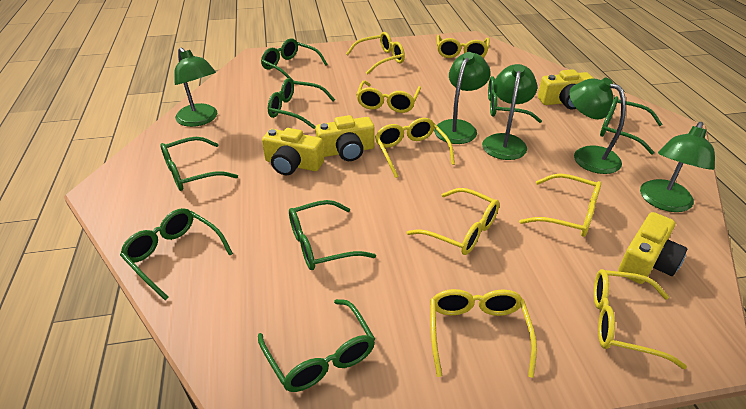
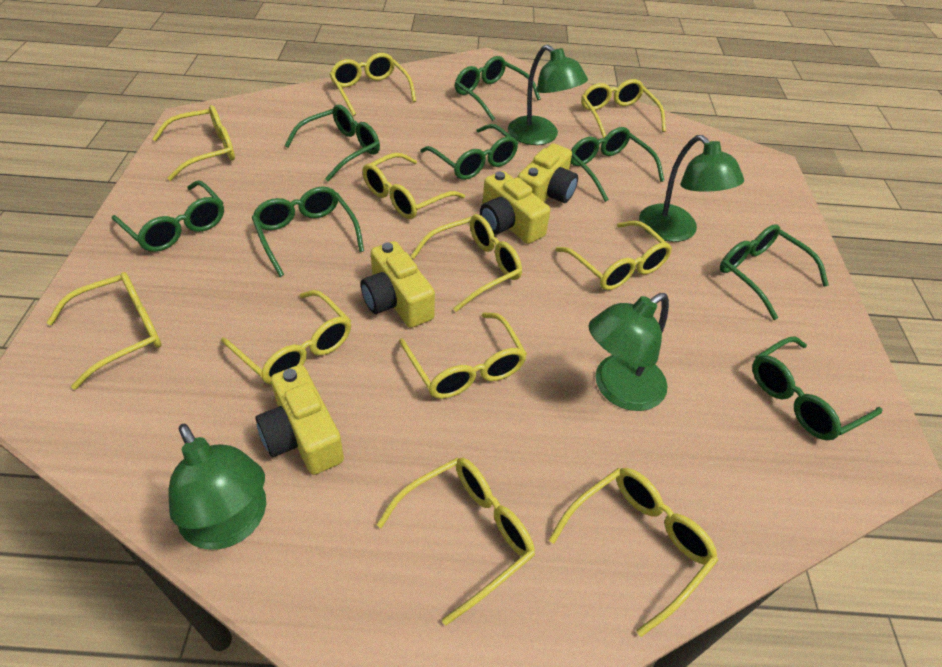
green lamp: [174,47,217,127] [434,52,491,144] [482,64,537,160] [569,78,626,174] [640,122,715,212] = 5 -> [169,424,266,550] [508,45,588,145] [589,293,669,411] [639,135,744,242] = 4
yellow glasses: [346,32,405,75] [356,80,421,113] [375,118,455,178] [407,188,500,255] [430,289,537,378] [437,35,490,58] [519,173,601,237] [594,269,687,369] = 8 -> [47,272,161,390] [152,105,235,181] [221,290,351,385] [329,53,416,116] [363,153,465,219] [377,457,535,625] [399,312,527,399] [410,214,522,312] [549,468,718,637] [555,221,672,290] [581,79,666,138] = 11

